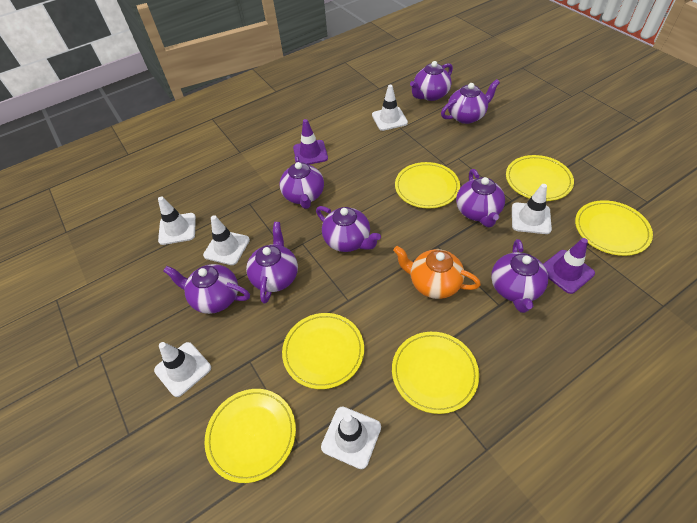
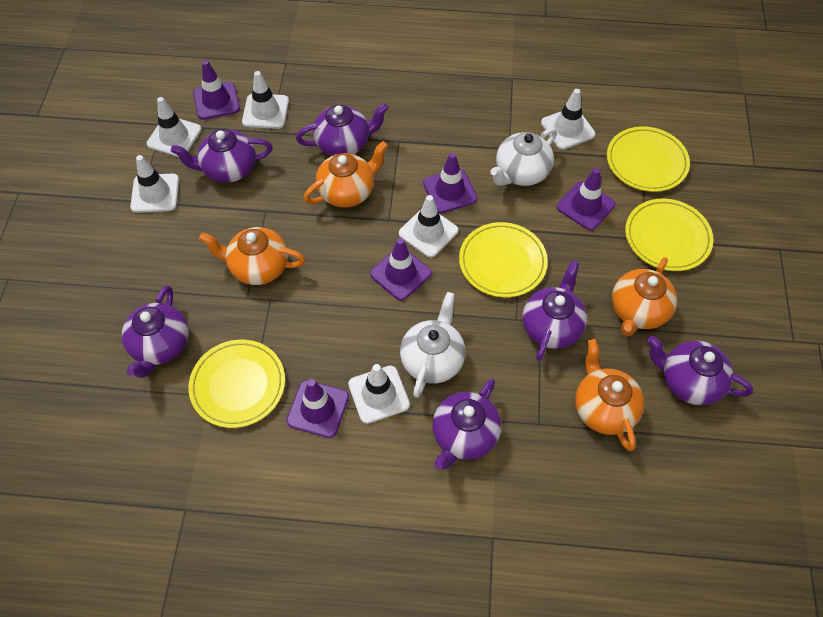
orange teapot: [393,246,481,299] = 1 -> [199,227,306,285] [304,141,388,208] [575,339,644,451] [612,257,677,336] = 4
purple teapot: [163,264,250,314] [246,222,298,304] [280,155,324,209] [316,206,381,252] [410,61,453,101] [441,79,500,124] [456,169,505,227] [491,239,548,313] = 8 -> [122,285,189,378] [171,129,273,183] [296,103,389,156] [432,378,501,469] [523,261,587,361] [647,336,753,405] = 6
purple traffic cone: [293,119,328,165] [543,238,595,294] = 2 -> [193,60,240,120] [287,379,349,438] [370,238,432,301] [423,153,478,213] [557,168,615,230] = 5
white teapot: none = 0 -> [400,292,466,398] [490,128,557,186] = 2
yellow plate: [204,389,296,483] [282,313,364,389] [392,332,479,414] [395,162,460,209] [506,155,574,201] [575,200,653,256] = 6 -> [189,340,285,428] [459,222,548,297] [607,126,690,192] [625,199,713,271] = 4

